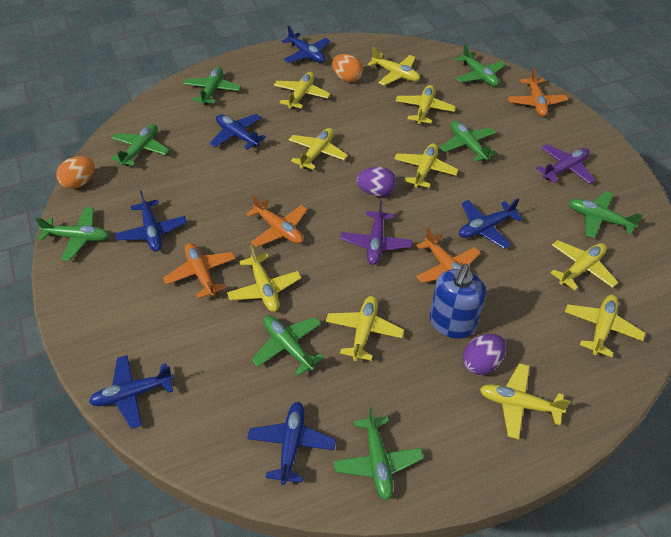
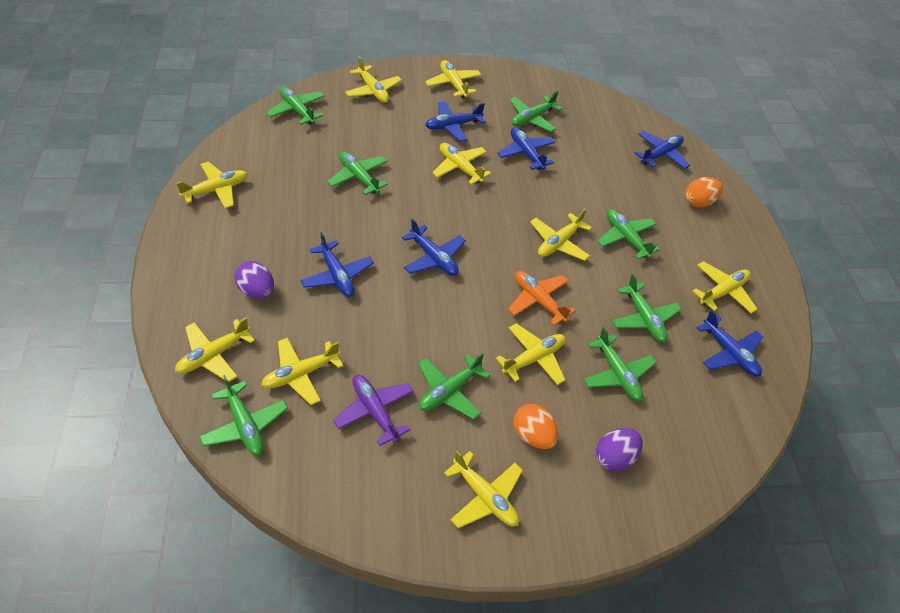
blue soap dispenser: [430,264,486,339] = 1 -> none = 0
orange plane: [163,243,236,299] [246,195,308,247] [416,227,481,283] [508,67,568,117] = 4 -> [508,271,576,326] = 1
purple plane: [340,200,412,265] [536,144,595,184] = 2 -> [333,375,414,446] = 1

